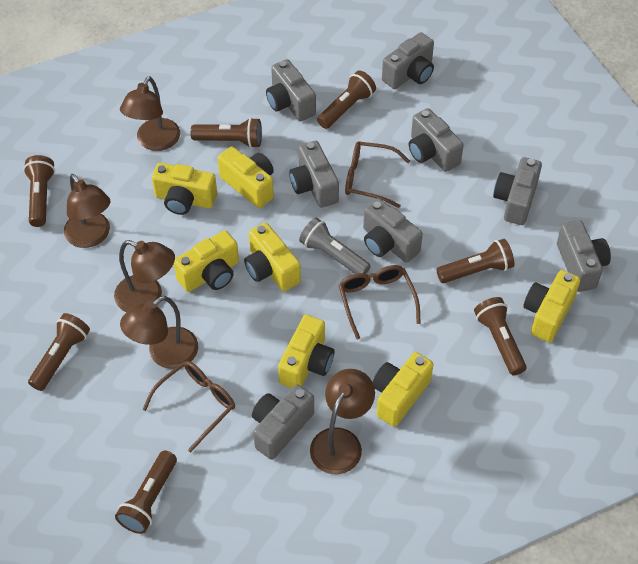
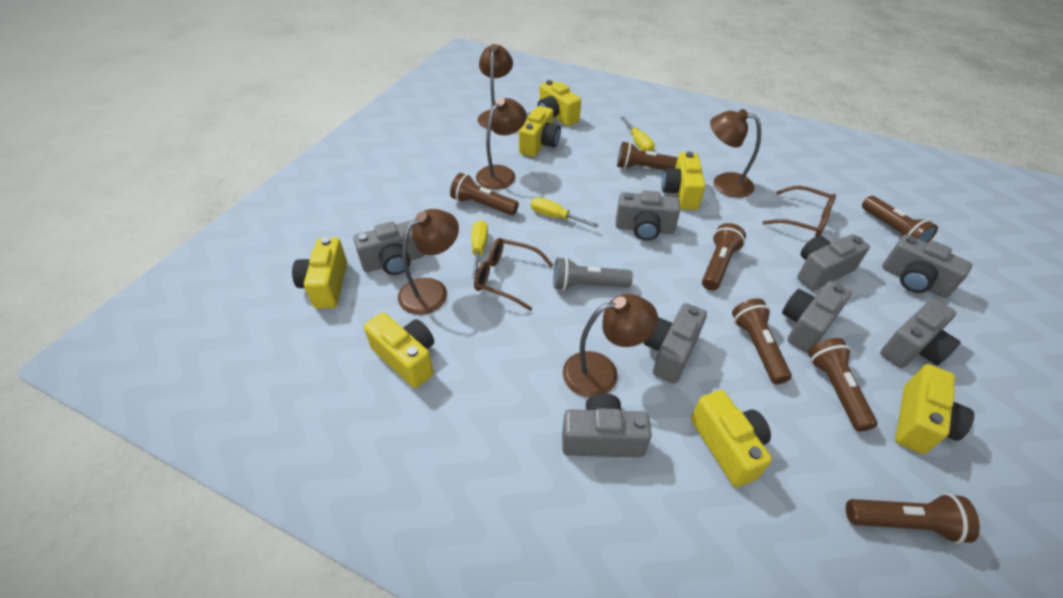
brown glasses: [142,361,235,452] [339,265,421,339] [345,141,410,208] = 3 -> [474,238,553,311] [762,186,836,237] = 2
yellow screwdriver: none = 0 -> [472,220,488,278] [531,197,598,228] [621,117,654,152] = 3

